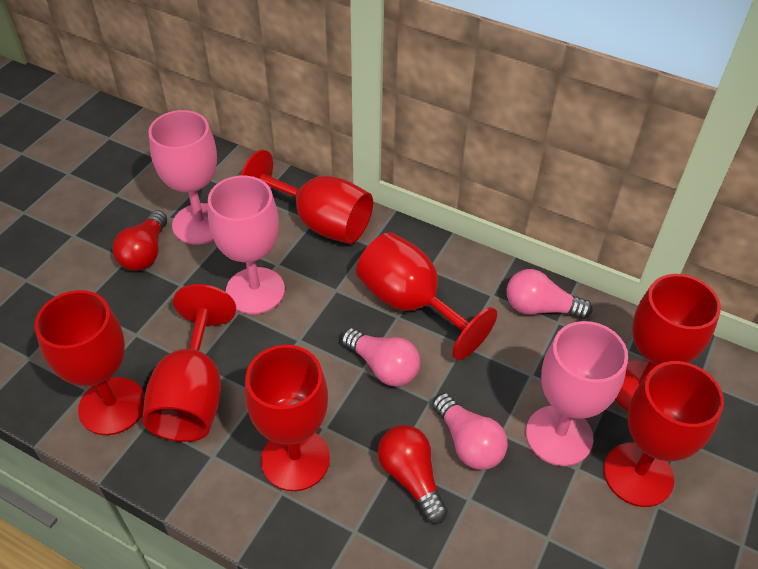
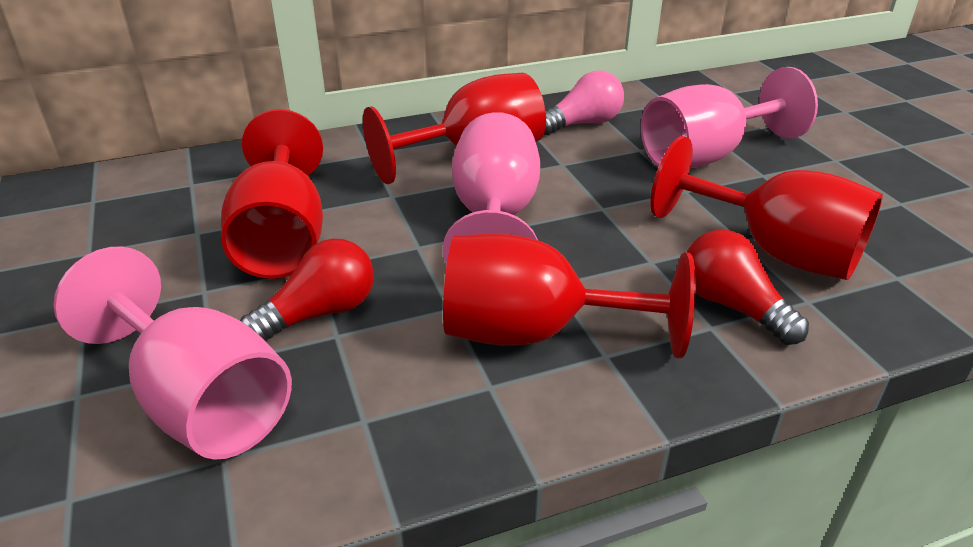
pink light bulb: [341,328,420,386] [432,393,508,470] [507,269,593,319] = 3 -> [544,70,624,135] = 1
red goblet: [35,290,145,435] [142,284,236,442] [241,150,373,244] [245,345,330,491] [356,232,497,360] [604,361,724,507] [615,274,721,411] = 7 -> [221,109,323,279] [363,73,546,184] [443,234,696,359] [650,136,883,280] = 4

